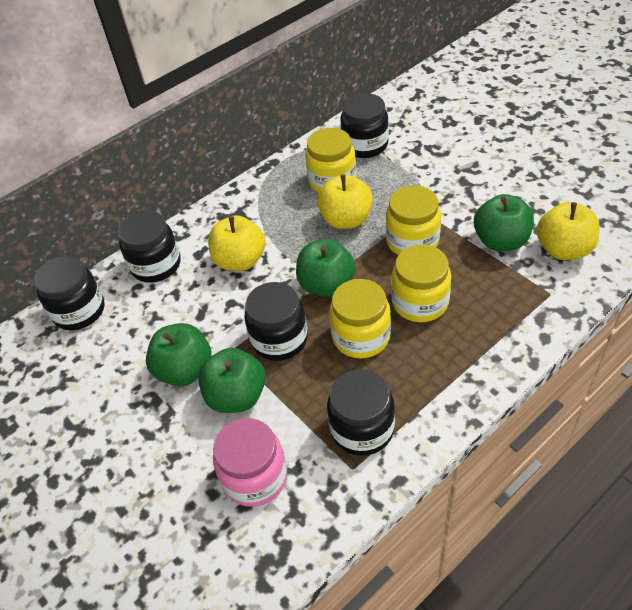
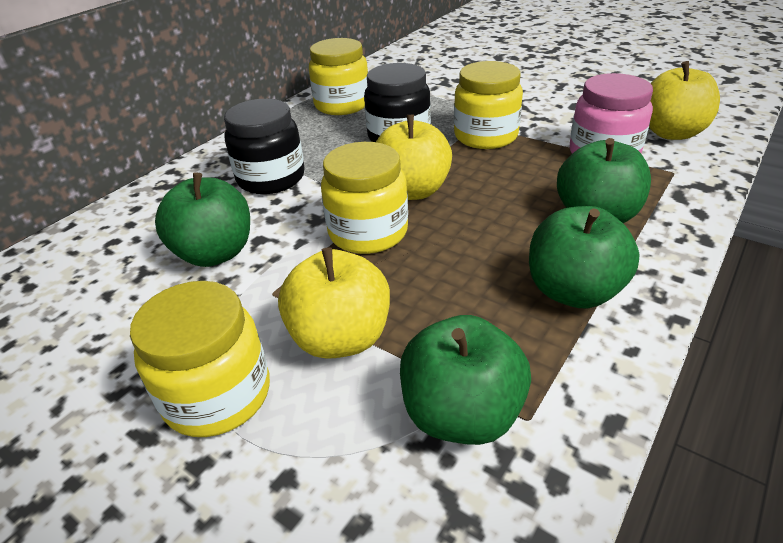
black jar: [34,256,105,330] [118,211,181,283] [244,282,308,361] [327,369,395,456] [340,93,389,158] = 5 -> [224,99,305,194] [364,63,431,142] = 2

